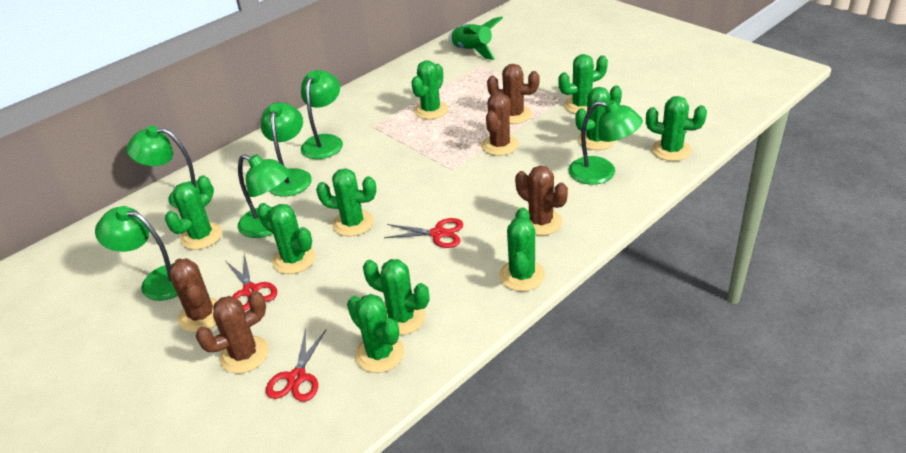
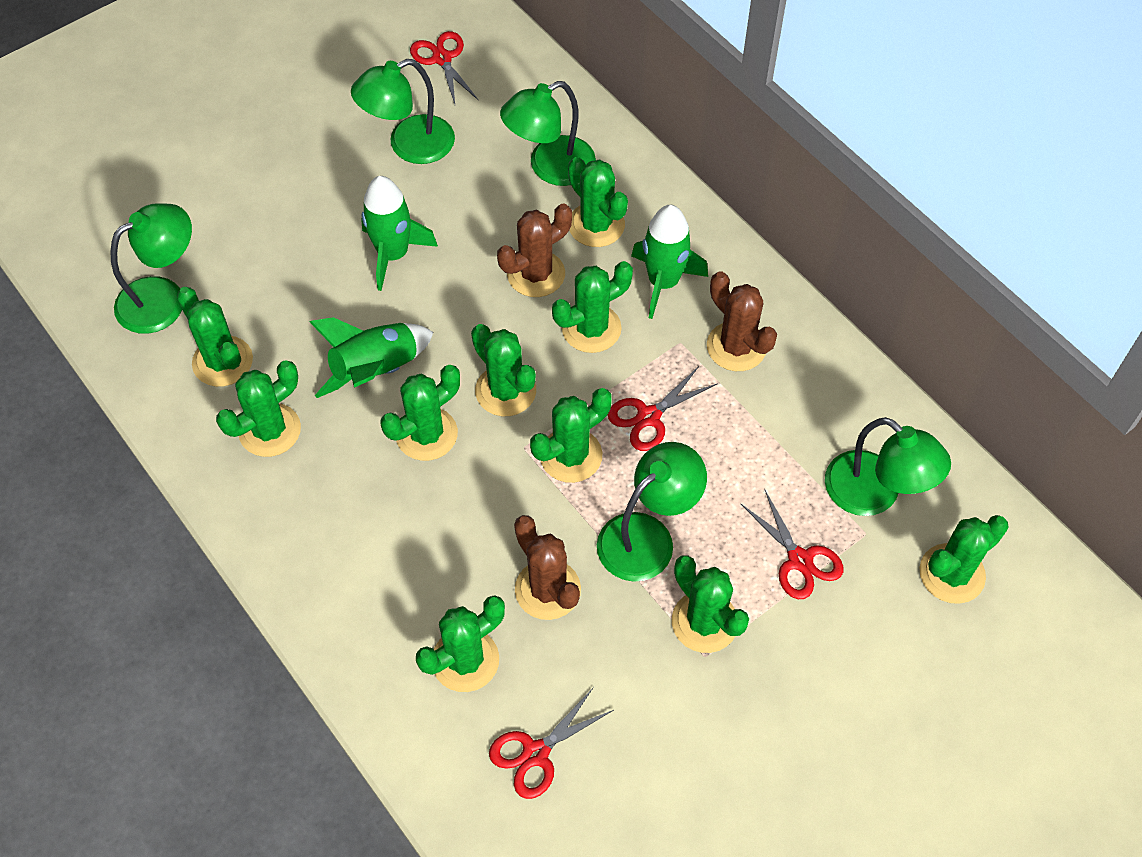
brown cactus: [169,258,218,332] [196,291,269,373] [481,93,519,156] [487,64,540,124] [515,166,568,235] = 5 -> [497,203,572,297] [514,515,581,620] [707,271,777,371] = 3
green lamp: [95,206,178,301] [126,126,214,209] [238,154,290,238] [261,102,312,197] [301,70,343,159] [568,100,643,185] = 6 -> [110,203,192,334] [351,59,455,164] [500,81,596,186] [597,442,707,582] [825,417,951,516] = 5
green rocket: [448,17,503,60] = 1 -> [309,317,434,398] [361,176,438,291] [631,205,708,319] = 3
red scissors: [226,253,277,311] [266,328,327,402] [384,218,463,248] = 3 -> [410,31,478,104] [489,687,614,799] [608,366,718,451] [740,489,843,599] = 4

